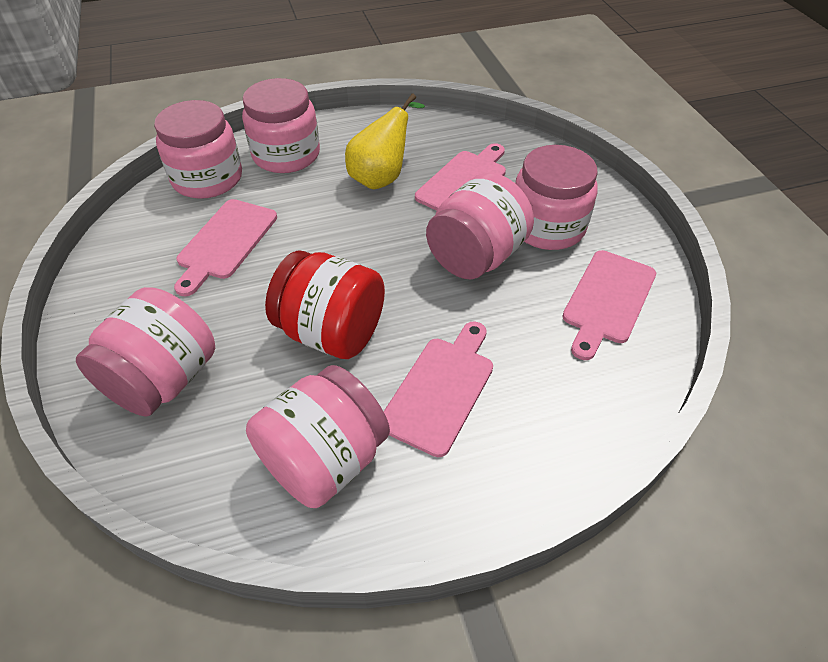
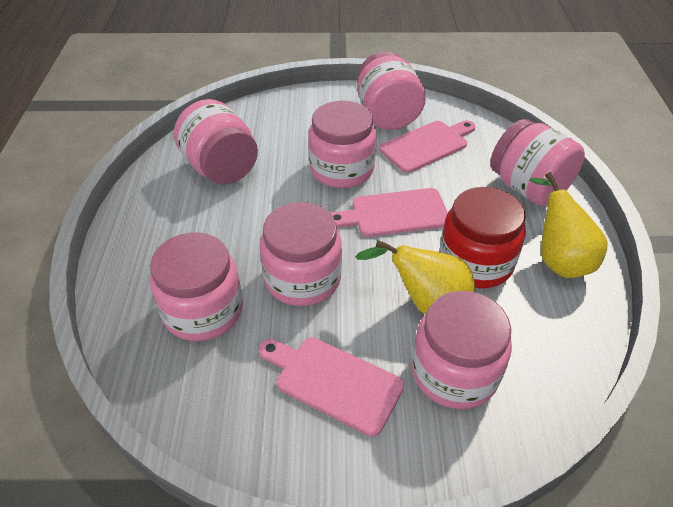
pink cutting board: [174,199,277,296] [384,321,493,457] [415,143,506,211] [562,250,656,360] = 4 -> [259,337,404,437] [330,188,448,237] [379,120,476,173] = 3
pink jar: [76,287,215,417] [154,100,242,199] [242,78,320,173] [246,365,390,508] [426,173,534,279] [515,145,598,250] = 6 -> [150,232,243,341] [174,99,258,184] [260,202,342,306] [308,101,376,188] [357,51,426,130] [412,291,512,409] [490,119,585,206] = 7
yellow pear: [345,93,425,190] = 1 -> [355,240,475,314] [529,172,608,278] = 2

